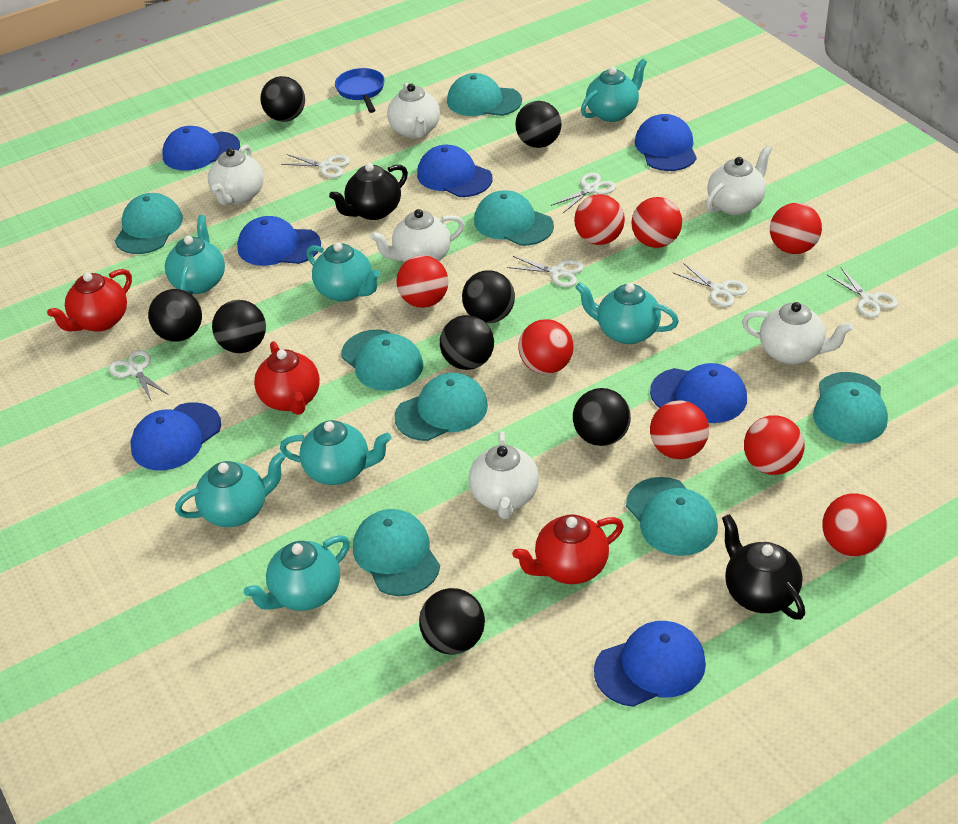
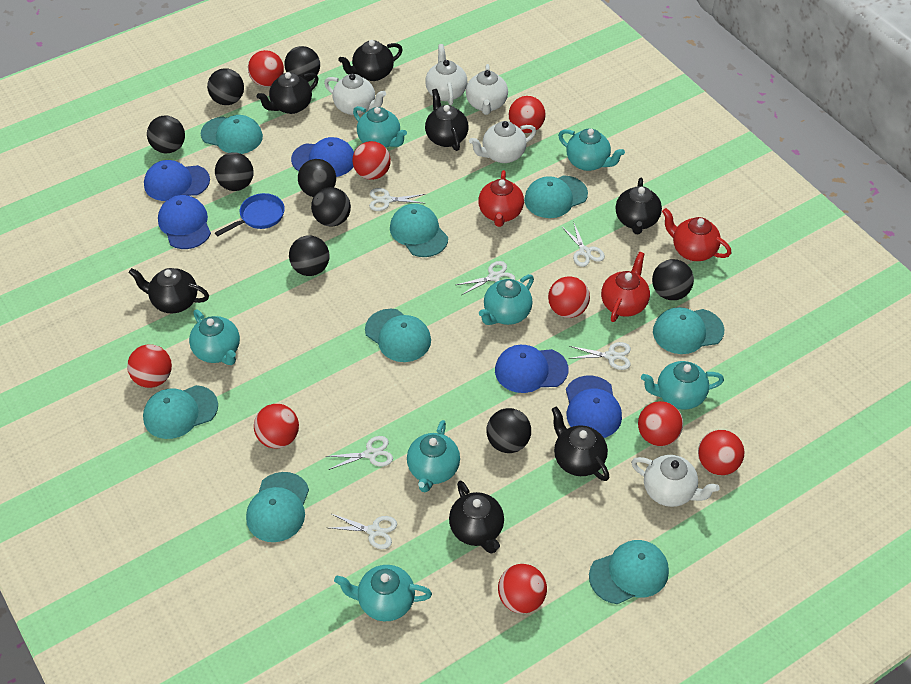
black ball: [148,289,202,342] [212,300,266,353] [260,76,305,122] [419,588,485,655] [440,315,494,370] [462,270,515,323] [515,101,562,148] [573,388,631,446] = 8 -> [147,116,185,153] [207,68,244,105] [215,152,254,191] [284,46,320,82] [289,235,330,276] [298,159,336,197] [311,187,351,227] [486,408,531,453] [652,259,694,300] = 9
black teapot: [329,163,408,220] [722,514,805,620] = 2 -> [129,268,209,314] [257,72,319,114] [338,40,403,81] [425,89,469,151] [449,480,504,554] [552,406,609,481] [616,178,662,234] = 7
blue cap: [131,402,221,470] [162,126,240,171] [237,216,321,266] [417,145,492,197] [594,621,706,707] [635,114,697,171] [650,363,747,423] = 7 -> [144,160,210,201] [158,195,211,249] [291,137,354,177] [495,345,568,393] [566,376,622,438] = 5
red ball: [396,255,448,308] [518,319,573,374] [574,194,625,245] [631,197,682,248] [650,400,709,459] [744,415,804,475] [770,203,822,254] [822,493,887,556] = 8 -> [127,344,172,388] [248,50,284,87] [254,404,299,448] [352,141,391,180] [498,564,547,614] [509,96,546,133] [548,276,590,318] [638,401,683,446] [698,430,745,475] = 9
white teapot: [208,145,264,205] [370,209,464,262] [387,82,440,138] [469,431,539,519] [706,145,772,215] [742,302,853,364] = 6 -> [324,74,386,115] [425,44,468,105] [466,64,508,115] [469,121,536,163] [631,455,719,507] = 5

